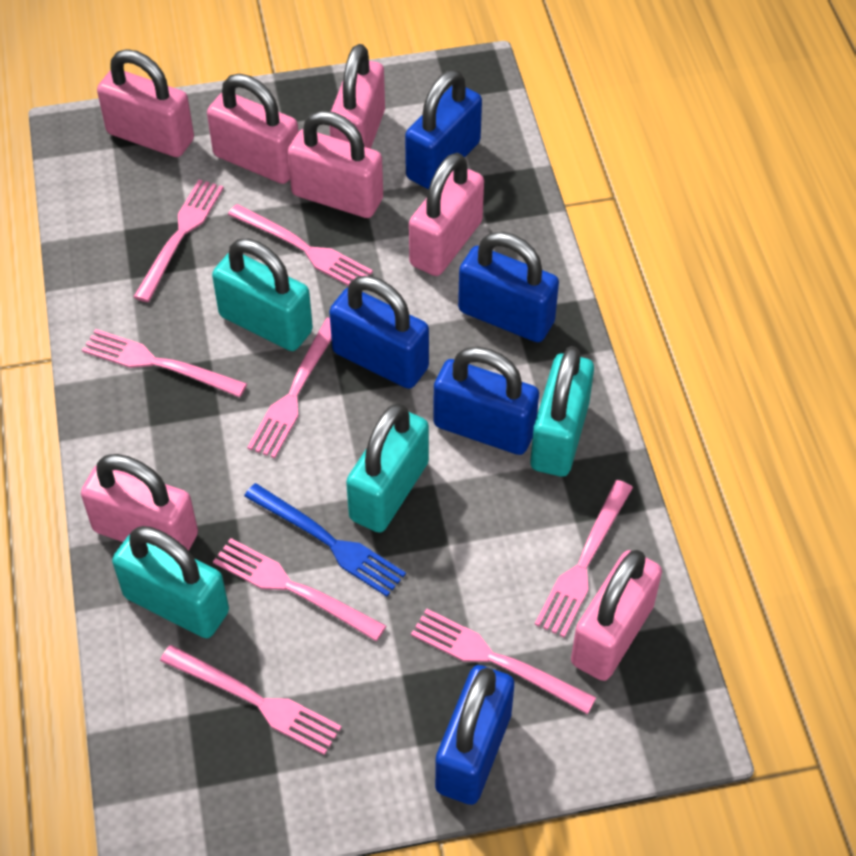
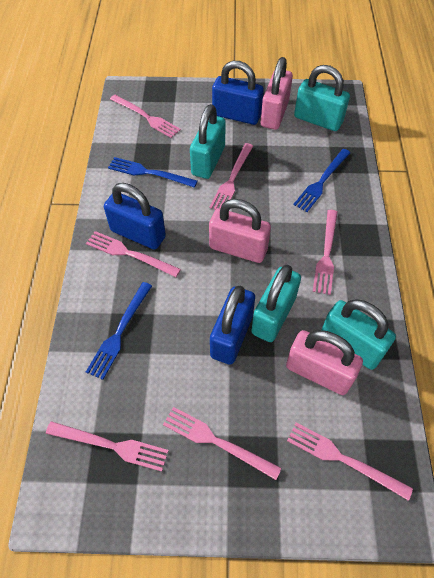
blue fork: [244,483,406,597] = 1 -> [86,282,152,380] [108,157,198,188] [293,149,350,212] = 3
blue padlock: [329,276,429,389] [405,70,482,189] [434,347,539,455] [435,665,514,805] [458,232,559,342] = 5 -> [104,183,166,250] [210,286,255,365] [212,61,264,125] = 3
pink fork: [82,329,247,397] [134,179,224,302] [160,645,342,755] [213,538,386,641] [228,204,373,286] [247,317,332,458] [411,608,596,714] [535,480,633,637] = 8 -> [46,421,169,472] [86,231,181,277] [110,95,181,138] [163,407,282,480] [209,143,253,210] [287,423,413,501] [313,210,338,295] = 7
pink padlock: [81,454,198,551] [97,49,194,157] [207,74,298,184] [287,111,383,218] [329,44,385,149] [409,153,484,276] [571,550,662,681] = 7 -> [209,199,271,263] [261,57,293,130] [286,330,363,395] = 3

